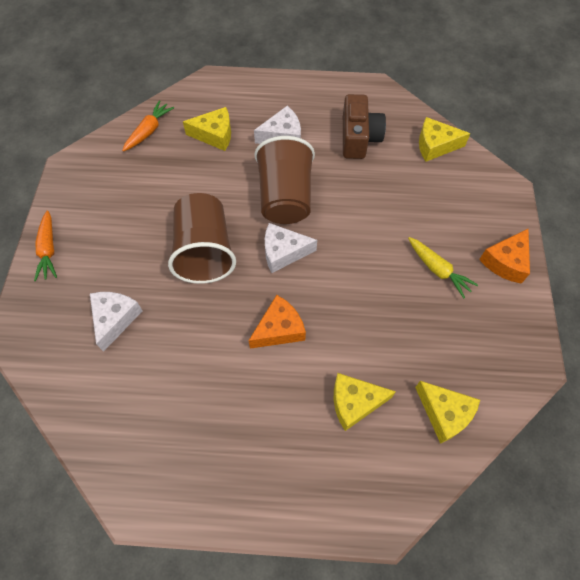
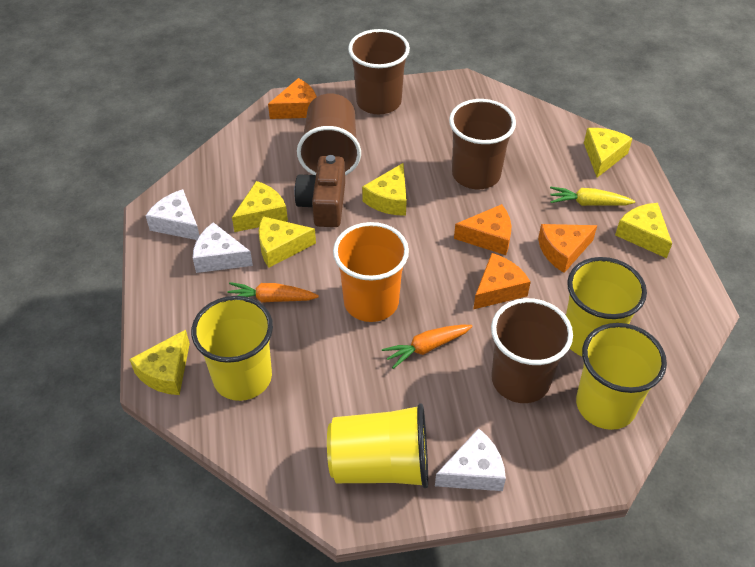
brown cup: [168,193,236,284] [254,136,315,224] = 2 -> [297,94,361,175] [348,29,410,114] [449,99,516,189] [491,298,573,403] = 4
orange cheese: [248,295,306,349] [479,228,530,284] = 2 -> [268,78,317,119] [454,204,511,255] [473,253,531,309] [538,224,597,273] = 4
orange cup: none = 0 -> [333,222,409,322] = 1
yellow cheese: [183,107,231,151] [334,373,396,431] [415,381,480,444] [419,117,471,161] = 4 -> [129,330,190,395] [232,181,288,232] [259,216,316,268] [362,163,407,216] [584,128,633,178] [615,203,672,258] = 6
yellow cup: none = 0 -> [191,296,273,401] [327,403,428,488] [566,257,647,356] [576,323,667,430] = 4

